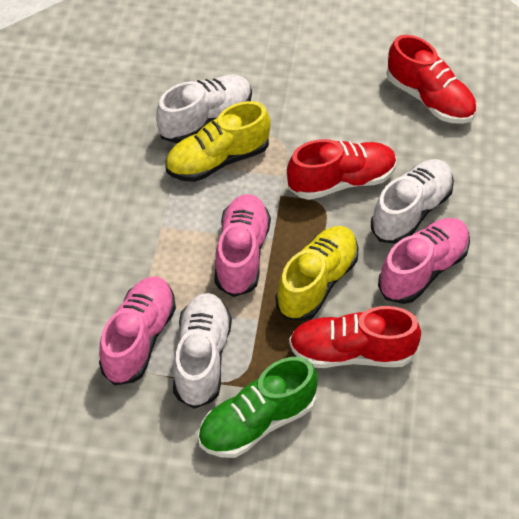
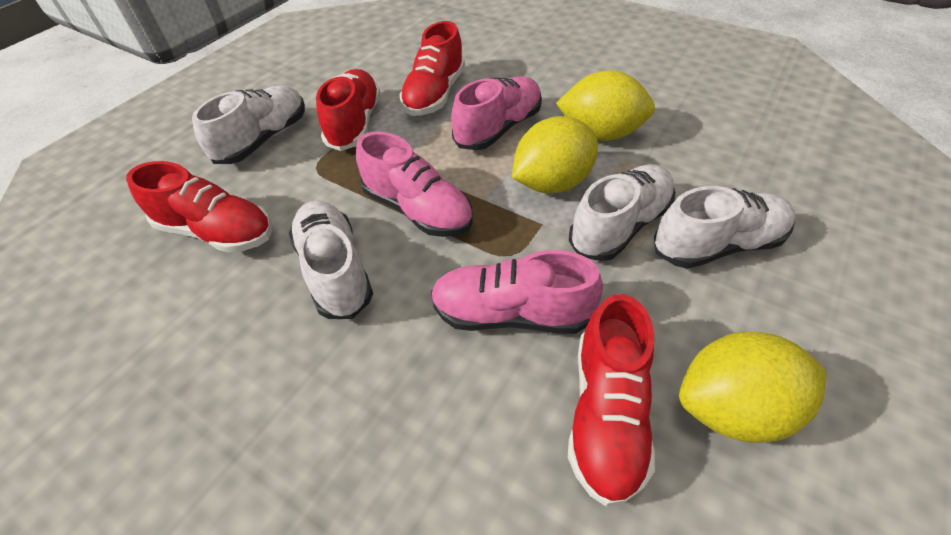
green shoe: [198,357,318,458] = 1 -> none = 0
red shoe: [287,139,397,200] [289,306,421,368] [387,35,476,124] = 3 -> [126,161,272,253] [316,69,381,151] [400,21,465,116] [568,294,655,506] = 4
white shoe: [156,75,252,143] [173,293,232,409] [371,159,454,244] = 3 -> [192,86,305,164] [289,201,373,319] [569,165,675,261] [654,186,795,268] = 4
yellow lemon: none = 0 -> [512,116,598,193] [556,70,655,141] [679,332,826,443] = 3
yellow shoe: [166,101,271,182] [276,226,359,321] = 2 -> none = 0

